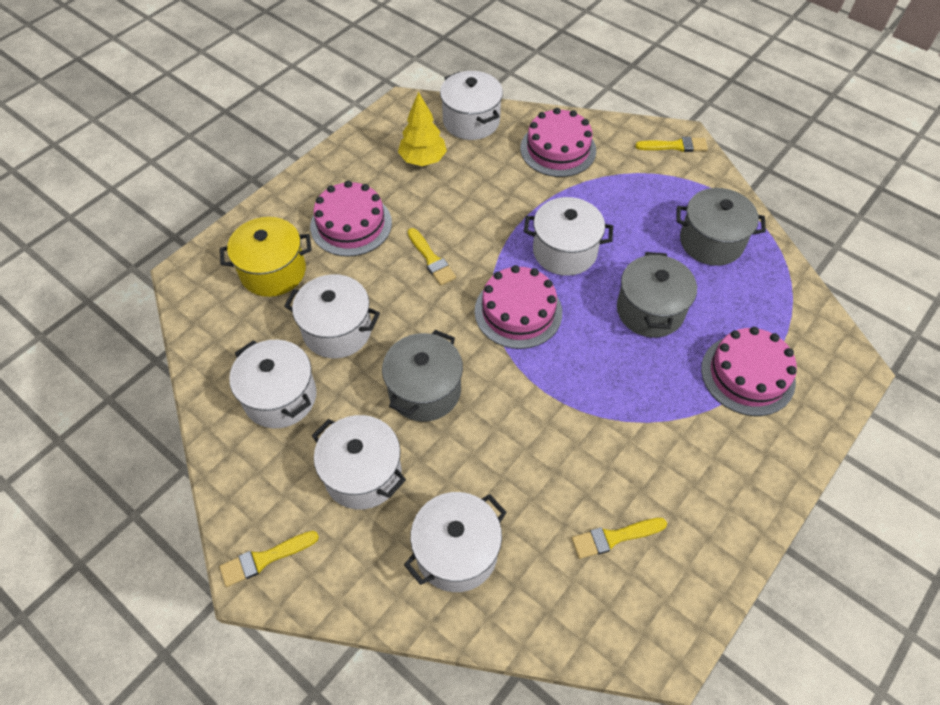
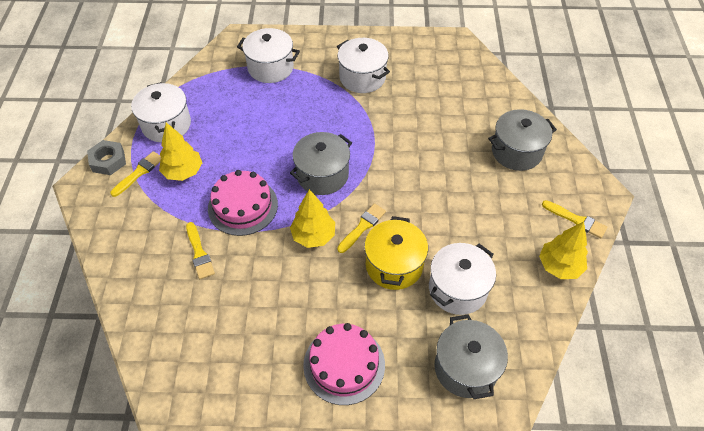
grey nut: none = 0 -> [87,140,126,175] = 1
pink cake: [310,181,392,257] [475,265,562,349] [520,108,596,177] [701,327,797,416] = 4 -> [208,170,278,236] [303,323,385,405] = 2
white pot: [229,340,317,428] [284,274,380,358] [312,415,406,509] [404,492,507,592] [440,71,503,140] [524,197,613,276] = 6 -> [131,82,191,143] [237,28,300,83] [337,38,390,93] [429,243,496,315] = 4
yellow tree: [398,92,447,166] = 1 -> [159,122,202,181] [290,189,335,248] [539,222,588,279] = 3

